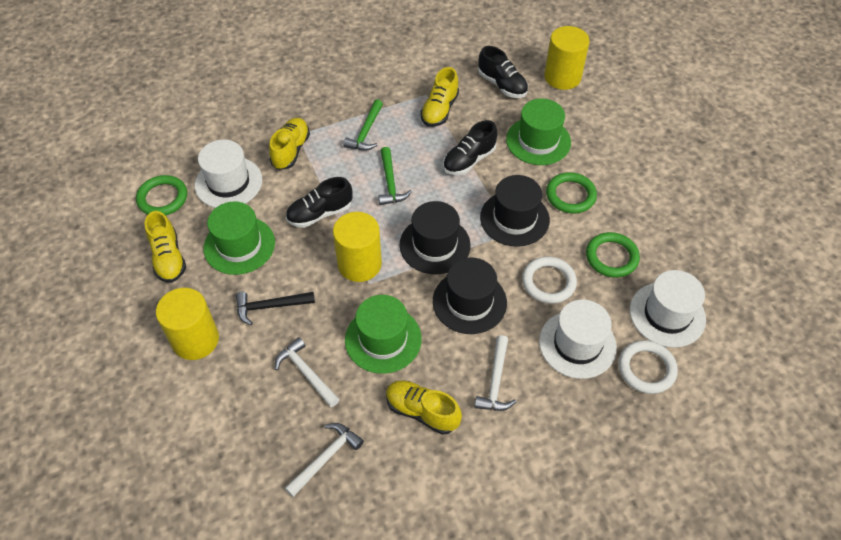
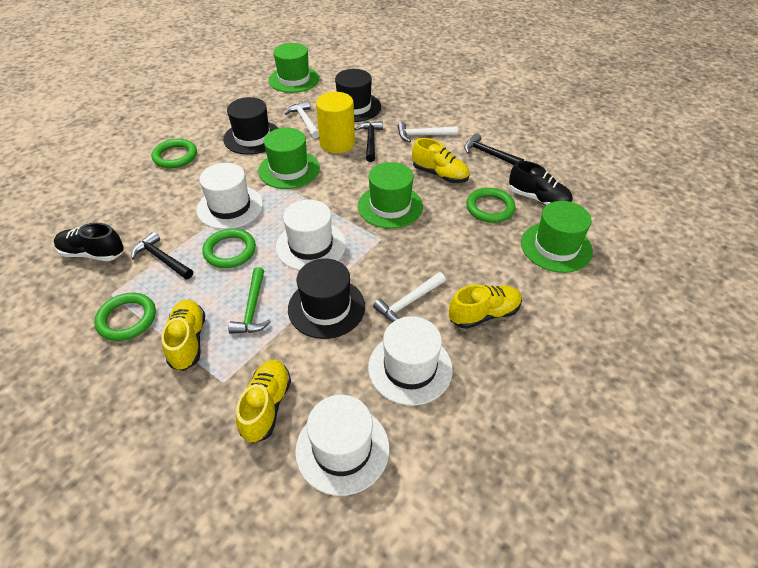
black hammer: [236,292,315,325] = 1 -> [131,232,193,279] [355,121,383,162] [464,133,524,165] = 3
black shoe: [286,177,353,228] [443,120,497,175] [478,46,528,98] = 3 -> [54,223,124,261] [509,161,573,205] = 2
green hammer: [343,99,383,151] [378,147,412,205] = 2 -> [228,267,271,334] = 1
green hat: [204,201,275,275] [345,295,422,374] [506,99,571,165] = 3 -> [258,128,320,189] [269,43,319,93] [358,162,423,229] [521,201,593,273] = 4
green ring: [136,175,187,216] [546,172,597,214] [586,232,640,278] = 3 -> [94,293,156,341] [152,139,197,168] [202,228,256,268] [466,188,516,223] = 4
white hat: [195,140,262,208] [539,299,617,379] [630,270,706,348] = 3 -> [197,163,263,229] [276,200,346,271] [295,395,389,496] [368,316,453,406] = 4
white ring: [522,257,577,304] [619,340,678,394] = 2 -> none = 0
yellow cylinder: [156,288,219,360] [333,212,382,282] [544,26,590,90] = 3 -> [316,92,355,153] = 1

